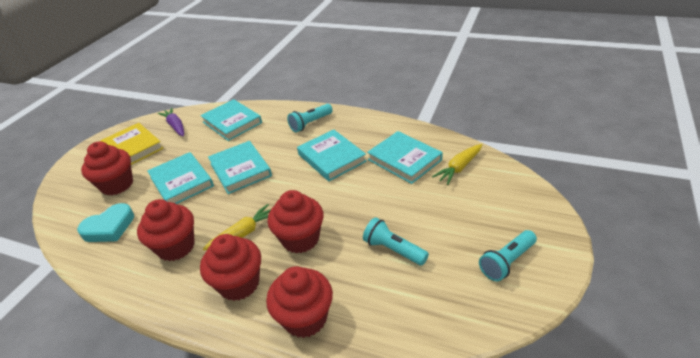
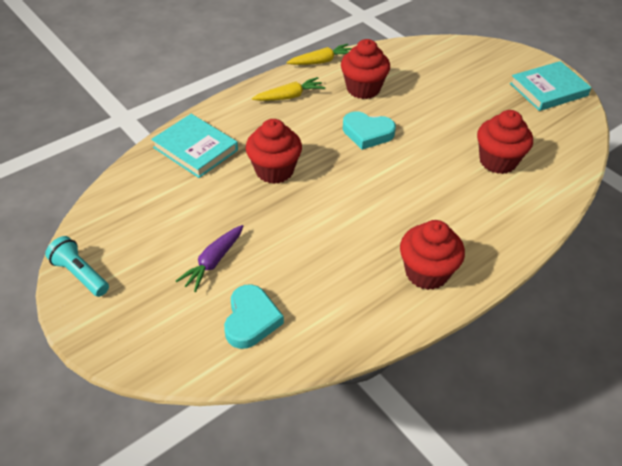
red cupcake: [81,141,133,195] [137,199,195,261] [200,234,261,301] [266,266,333,338] [268,190,324,253] = 5 -> [246,119,302,184] [341,39,390,99] [400,220,465,290] [477,110,533,174] = 4
turquoise book: [147,152,214,204] [200,99,262,141] [208,141,272,194] [297,129,367,181] [367,131,443,184] = 5 -> [151,114,238,178] [510,61,591,111] = 2
turquoise flashlight: [287,104,333,132] [363,217,429,266] [479,230,537,281] = 3 -> [45,236,109,297] = 1
turquoise heart: [77,203,134,242] = 1 -> [224,284,284,349] [343,111,396,150] = 2
yellow book: [100,123,163,165] = 1 -> none = 0

